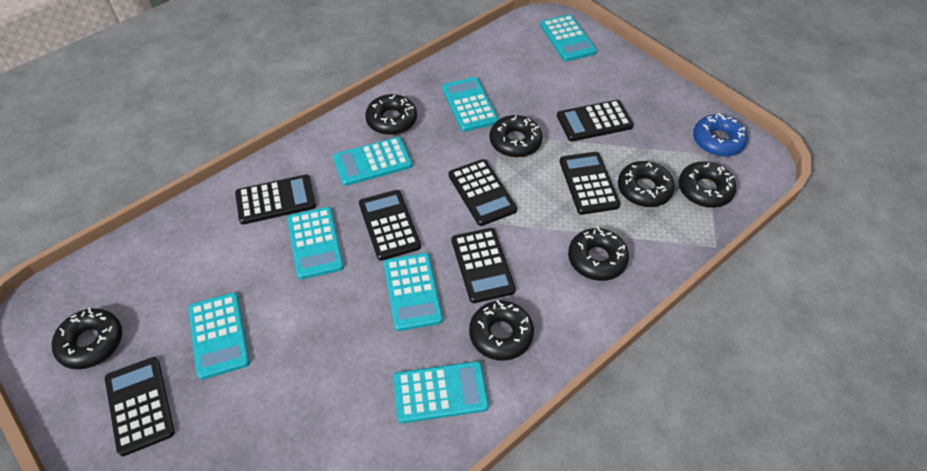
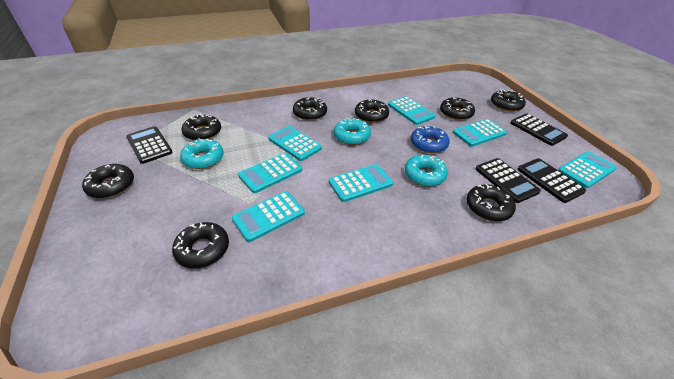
black calculator: [105,357,175,456] [235,174,316,224] [359,190,421,261] [448,159,517,226] [452,228,516,303] [557,100,634,142] [559,152,620,215] = 7 -> [126,126,173,164] [475,158,541,203] [510,113,568,146] [517,158,586,203] = 4
black donut: [52,308,122,369] [365,94,417,135] [469,300,534,361] [489,115,543,157] [568,227,629,281] [618,161,675,207] [679,161,736,208] = 7 -> [82,164,134,198] [172,222,229,269] [182,114,221,141] [293,97,327,121] [355,99,389,123] [440,97,475,120] [466,184,516,221] [491,89,526,112] = 8
turquoise donut: none = 0 -> [180,138,224,169] [334,118,371,145] [405,155,448,186] = 3

